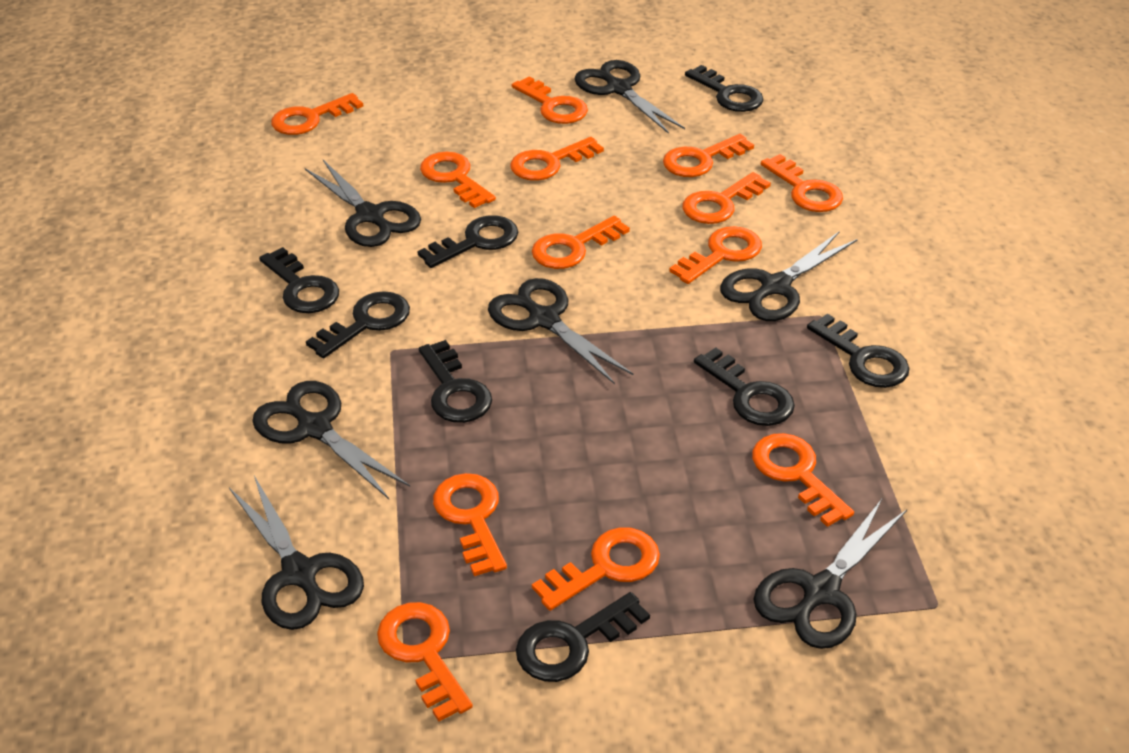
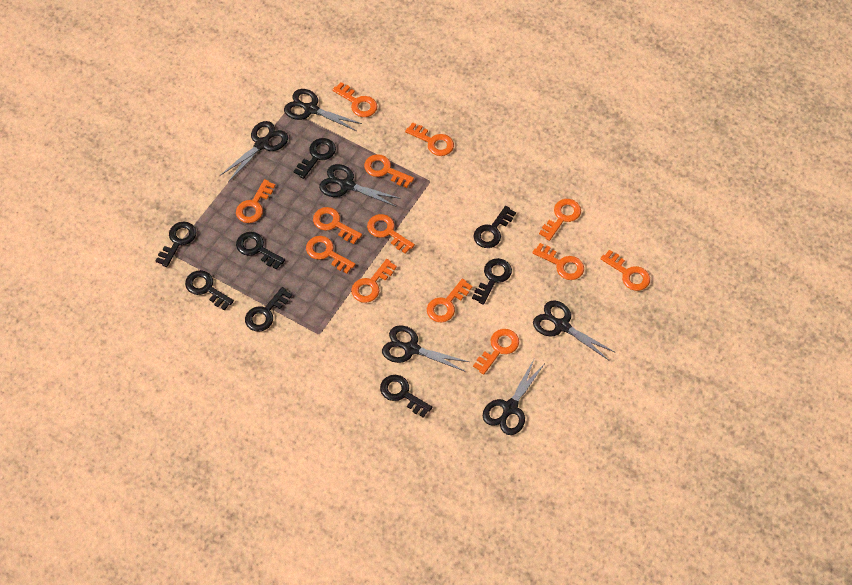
black scissors: [229,476,364,630] [252,381,410,499] [305,160,421,247] [488,278,633,384] [574,60,685,134] [720,231,858,321] [754,499,907,649] = 7 -> [220,121,288,182] [284,89,362,131] [319,164,401,207] [382,325,469,372] [483,360,545,435] [533,300,616,360] = 6

